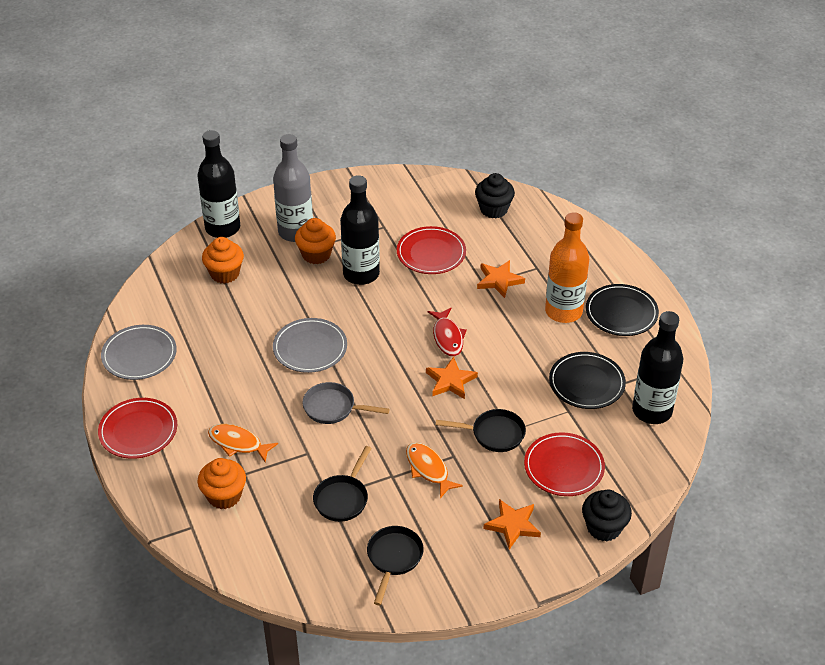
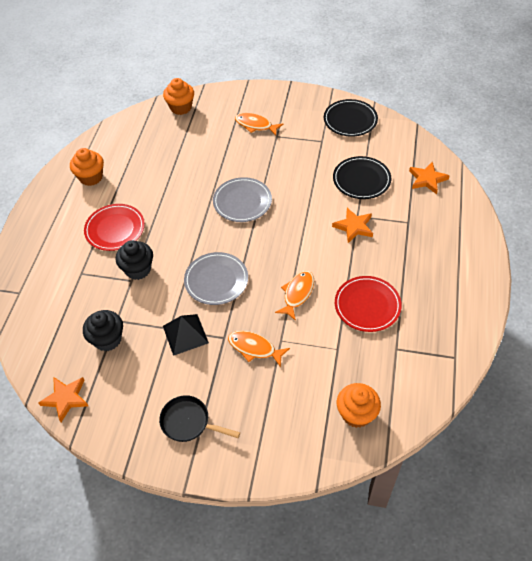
black bottle: [197,130,240,238] [340,175,380,285] [632,311,683,424] = 3 -> none = 0
black pan: [313,446,372,522] [367,526,424,605] [436,409,526,452] = 3 -> [159,395,240,442] = 1
black pyramid: none = 0 -> [163,314,209,356] = 1
grey bottle: [273,134,313,242] = 1 -> none = 0
grey pan: [302,382,390,424] = 1 -> none = 0
orange bottle: [545,212,589,323] = 1 -> none = 0
orange fish: [208,424,278,462] [406,442,463,498] = 2 -> [228,331,290,367] [235,113,283,136] [275,271,314,321] = 3
red fish: [428,308,467,356] = 1 -> none = 0
red plate: [98,398,177,459] [397,226,466,274] [524,432,605,496] = 3 -> [84,204,145,251] [335,276,402,332] = 2

